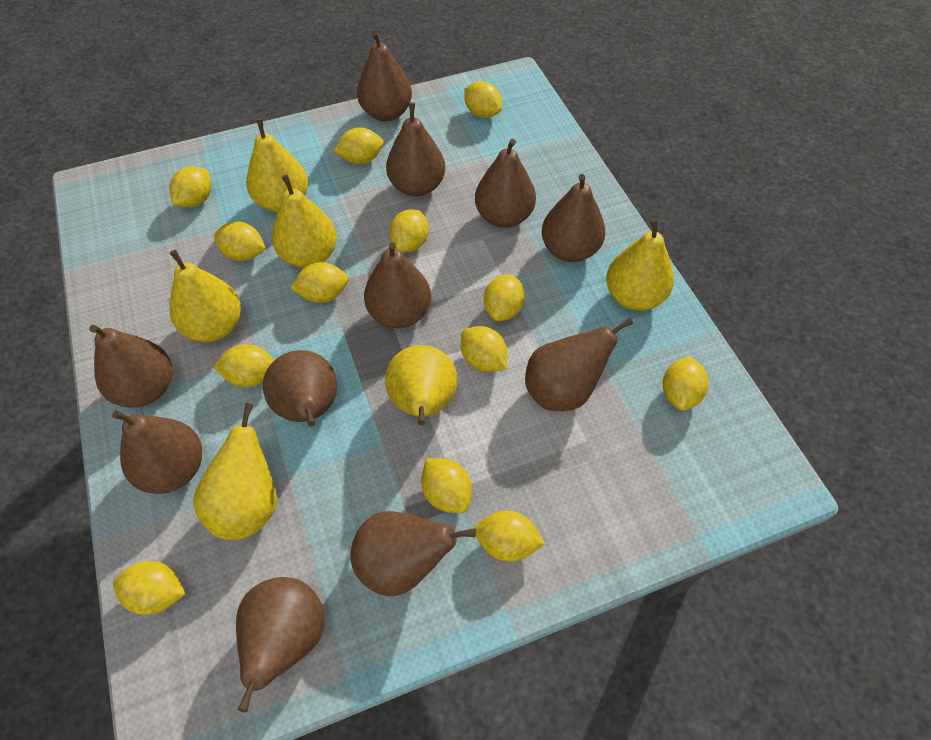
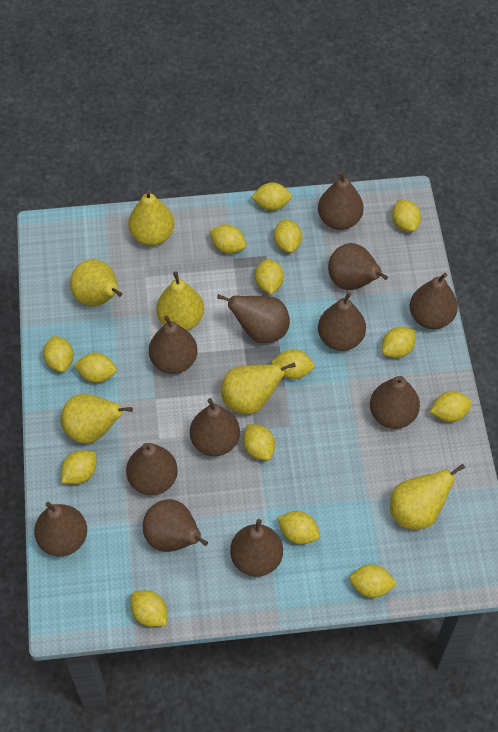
brown pear: [89,325,172,408] [112,410,202,494] [236,577,325,712] [263,350,337,427] [350,511,476,597] [357,31,412,122] [364,242,431,328] [386,102,445,197] [475,139,536,228] [525,318,633,411] [542,174,605,262] = 11 -> [34,502,87,556] [126,443,178,495] [143,499,208,552] [149,315,198,374] [190,398,240,456] [217,294,290,343] [230,519,283,577] [318,171,363,230] [318,292,366,351] [328,243,388,290] [370,376,420,429] [410,273,458,329] = 12
yellow lemon: [113,561,185,615] [169,167,211,207] [213,344,274,387] [214,222,266,261] [290,262,348,303] [333,127,384,164] [389,209,429,252] [421,458,472,513] [461,326,507,372] [464,81,502,118] [475,511,545,562] [484,275,525,321] [663,357,709,411] = 13 -> [43,336,74,372] [61,450,97,484] [74,353,117,383] [130,590,167,627] [209,224,246,254] [243,424,275,460] [252,183,292,211] [255,259,284,294] [271,349,314,379] [274,219,302,253] [277,511,320,545] [349,564,397,598] [382,327,416,358] [392,200,421,232] [430,391,472,422] = 15

